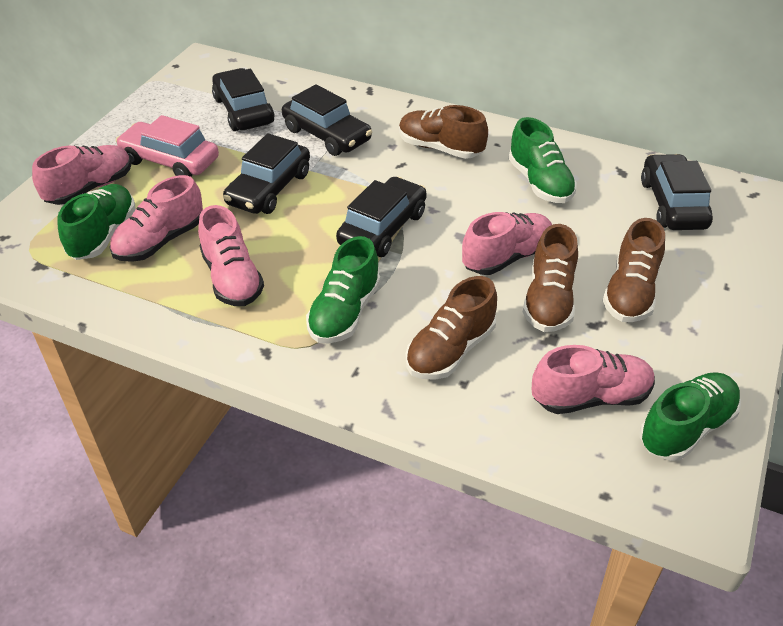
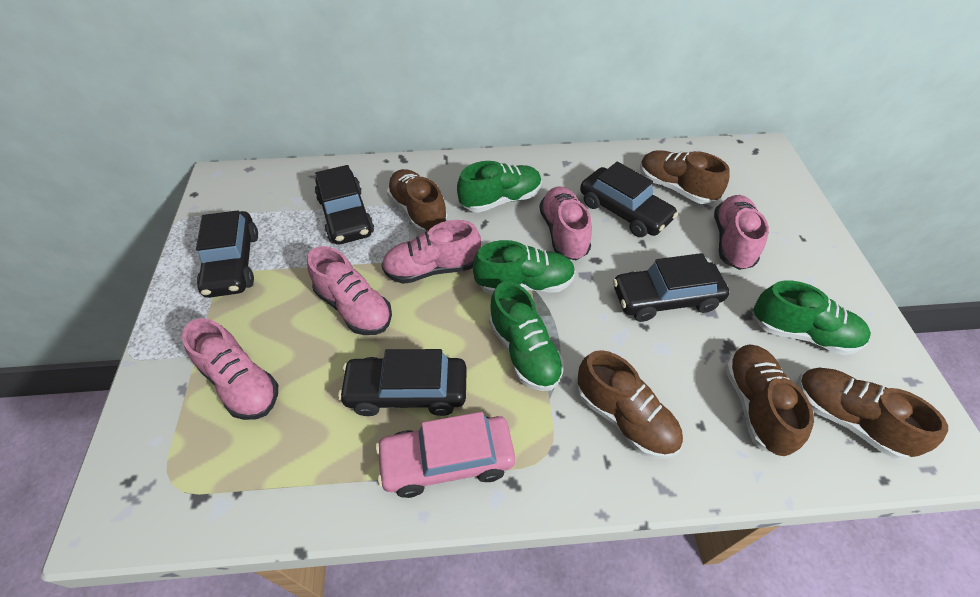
brown shoe: [399,105,488,159] [405,276,497,380] [523,224,578,332] [603,218,665,322] = 4 -> [387,169,448,233] [578,350,683,459] [640,150,730,204] [725,344,814,456] [797,368,948,460] = 5

